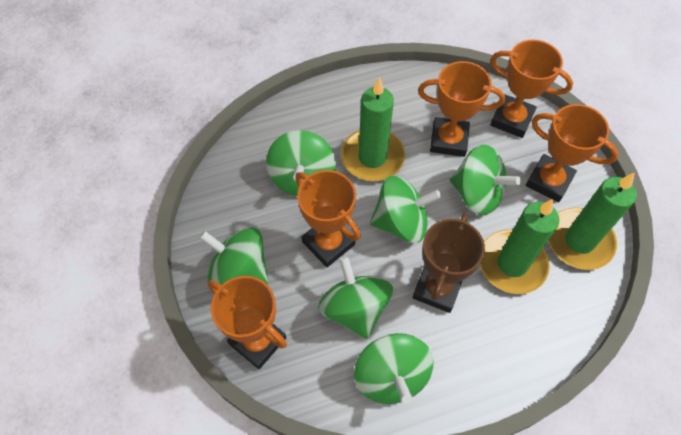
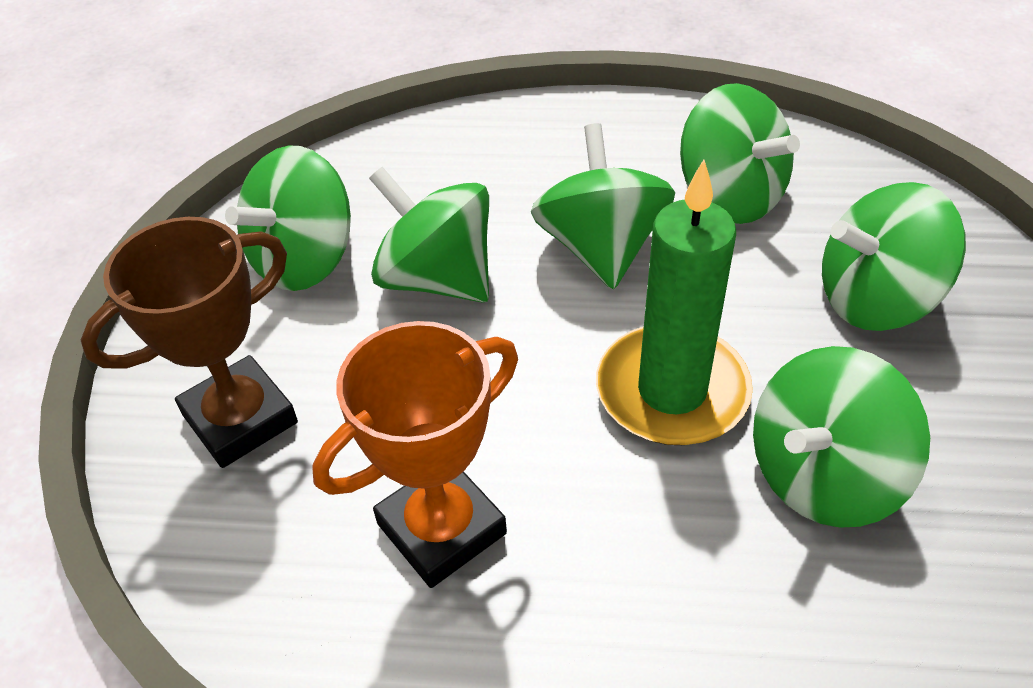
green candle: [341,77,405,181] [480,199,559,294] [548,172,637,270] = 3 -> [596,160,753,445] = 1
orange trophy: [208,276,287,369] [295,170,361,267] [418,61,505,157] [490,40,573,138] [526,104,619,203] = 5 -> [312,321,518,588] = 1

